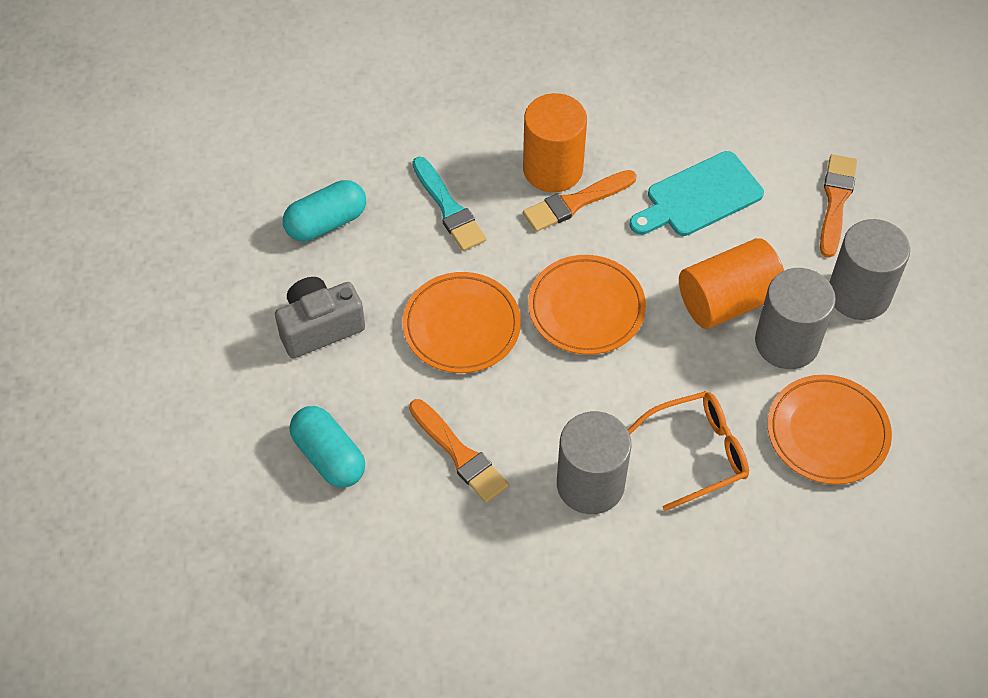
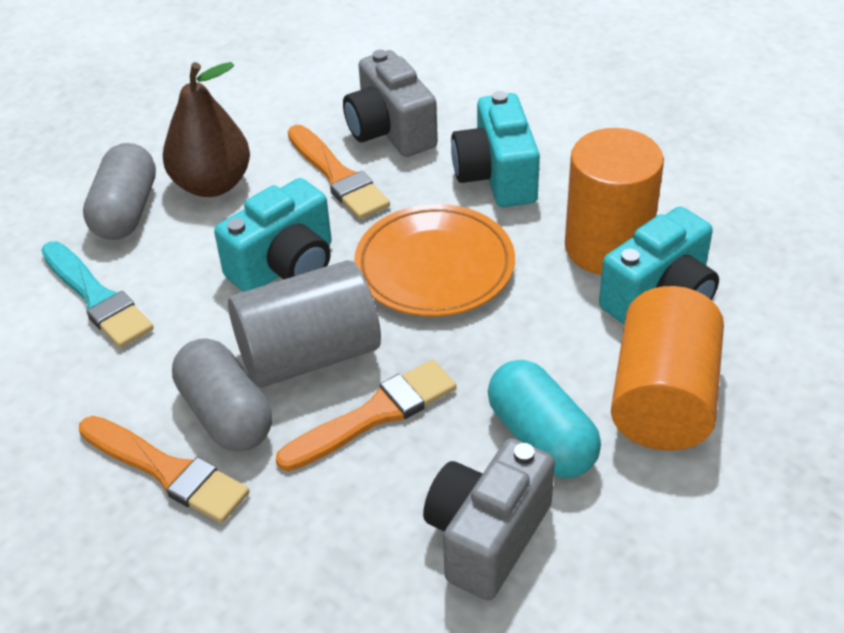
brown pear: none = 0 -> [163,62,250,197] = 1
grey camera: [275,277,365,358] = 1 -> [343,50,438,157] [423,438,555,600] = 2
grey capsule: none = 0 -> [83,143,156,240] [172,338,272,452] = 2
grey cylinder: [557,411,632,514] [755,268,836,369] [829,219,910,320] = 3 -> [228,260,381,388] = 1
orange glasses: [628,391,749,511] = 1 -> none = 0
orange plate: [403,272,521,373] [528,255,646,355] [767,375,892,485] = 3 -> [354,204,515,317] = 1
turquoise camera: none = 0 -> [214,178,332,292] [451,91,540,207] [599,206,719,324] = 3
turquoise capsule: [283,180,366,242] [290,406,365,488] = 2 -> [488,360,601,478] = 1
turquoise cutting board: [630,151,764,236] = 1 -> none = 0

